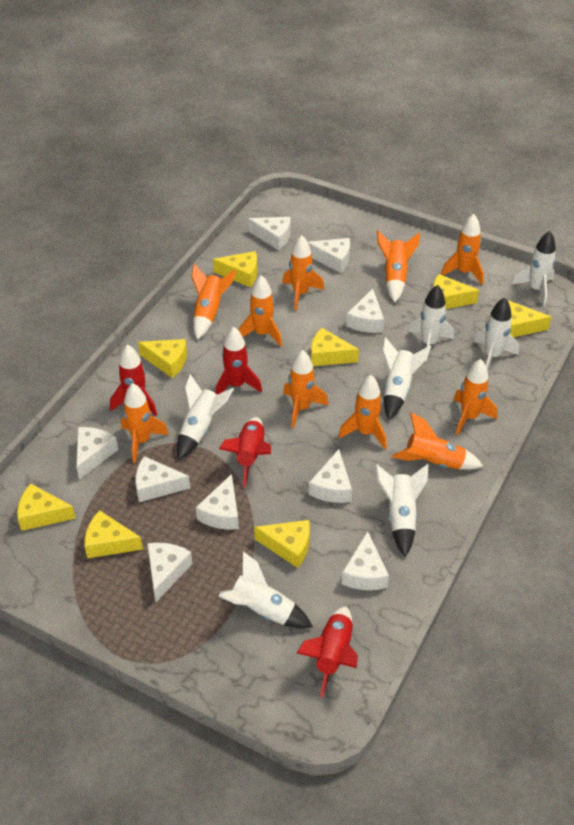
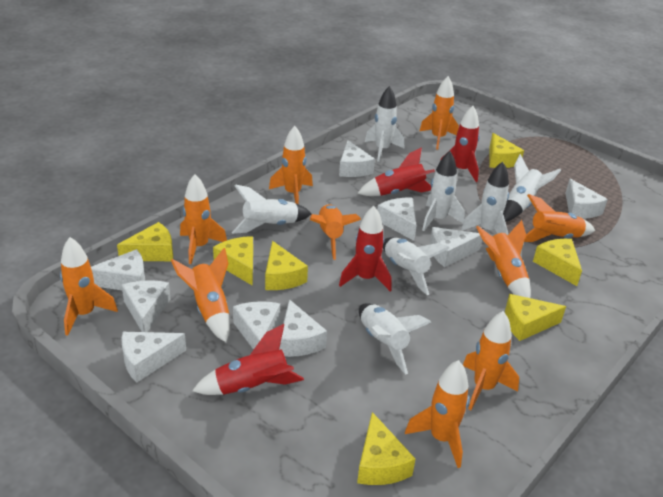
yellow cheese: [17,483,76,531] [84,510,143,558] [138,339,187,378] [213,251,257,288] [254,520,310,568] [311,328,359,366] [433,274,479,309] [508,300,551,337] = 8 -> [117,222,173,261] [213,236,253,286] [265,241,308,290] [357,412,415,485] [489,133,524,168] [505,294,566,341] [533,239,582,286] = 7

